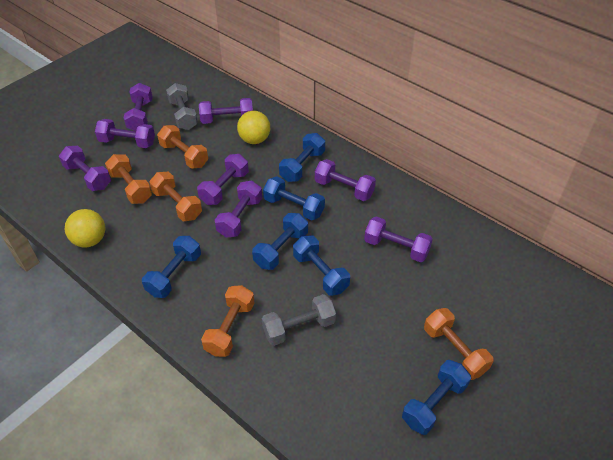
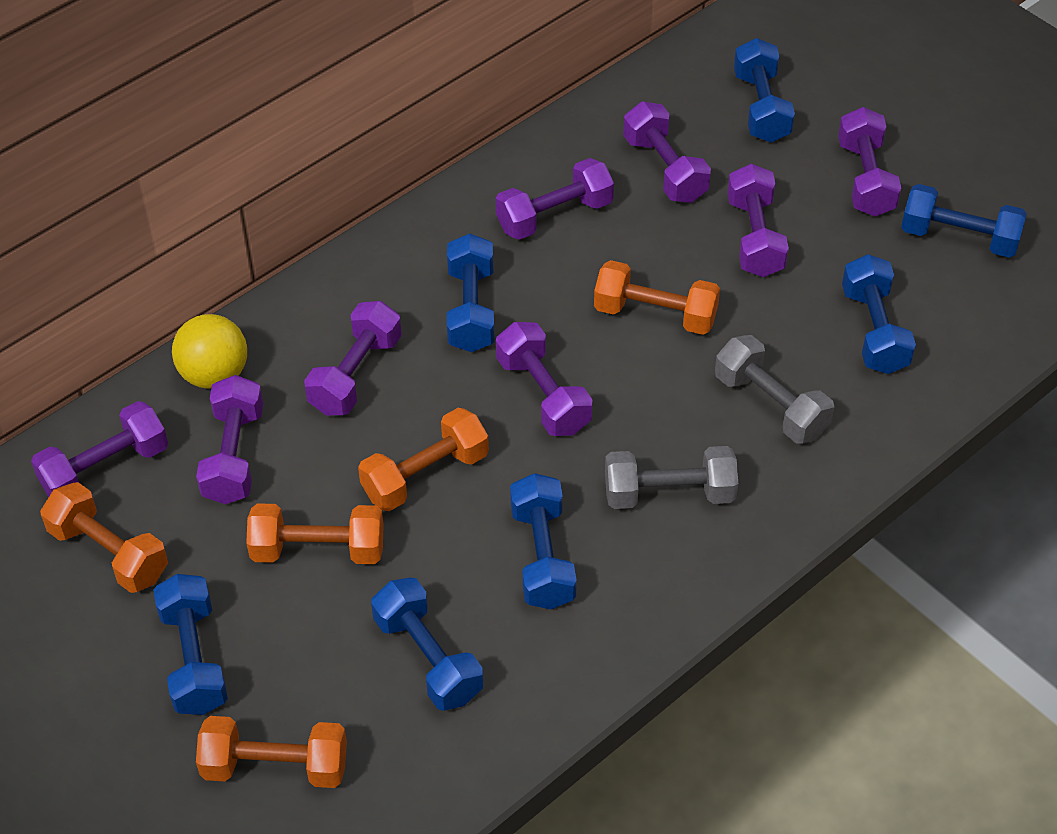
blue dumbbell: [142,236,201,298] [252,213,308,270] [263,176,325,220] [279,133,325,182] [293,235,350,296] [402,360,471,435] = 6 -> [153,574,228,715] [371,577,483,711] [447,233,494,352] [510,473,577,609] [734,38,795,143] [842,254,916,374] [901,184,1027,258] = 7
yellow ball: [65,209,105,248] [237,111,270,144] = 2 -> [172,314,247,389] = 1

